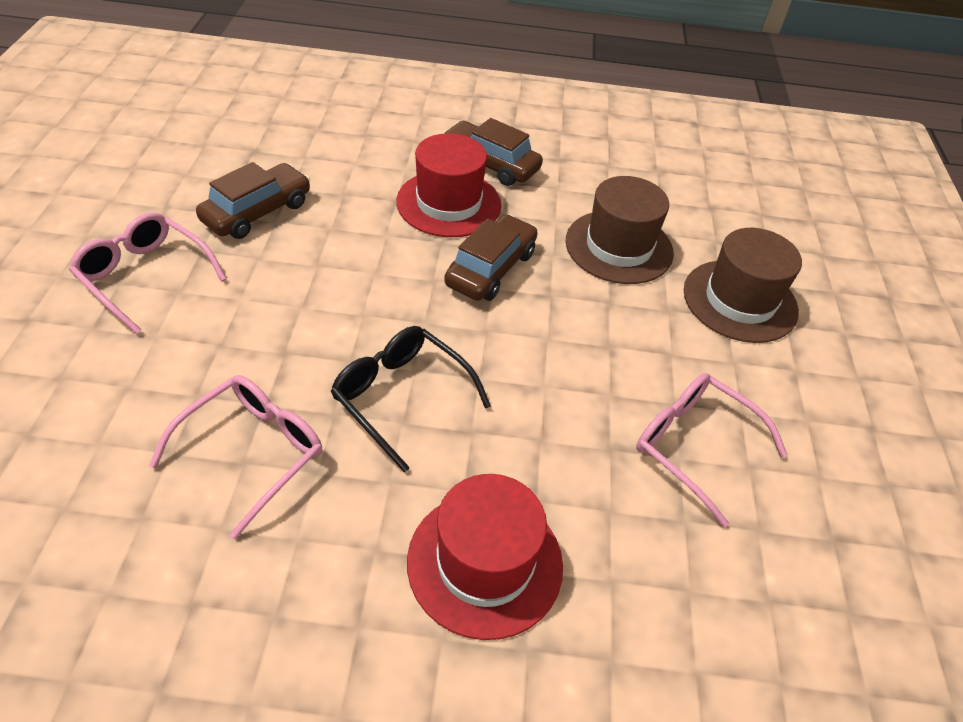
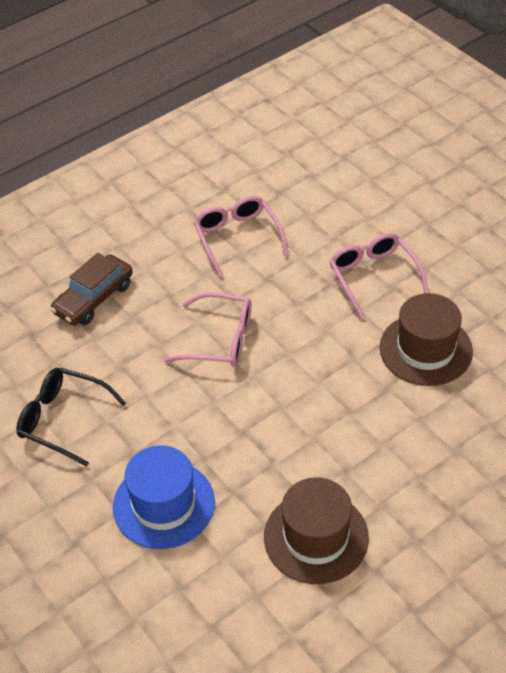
blue hat: none = 0 -> [113,445,215,549] = 1
brown car: [196,162,310,239] [442,118,543,186] [444,214,538,301] = 3 -> [50,253,133,325] = 1
red hat: [396,133,501,237] [407,474,563,640] = 2 -> none = 0

